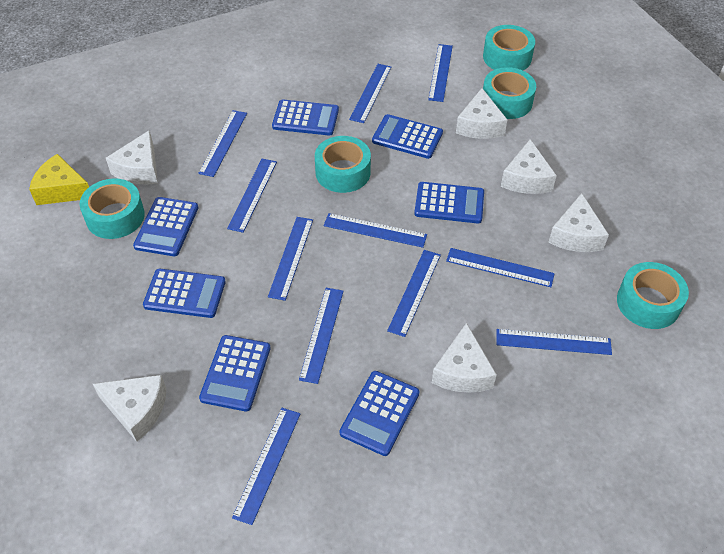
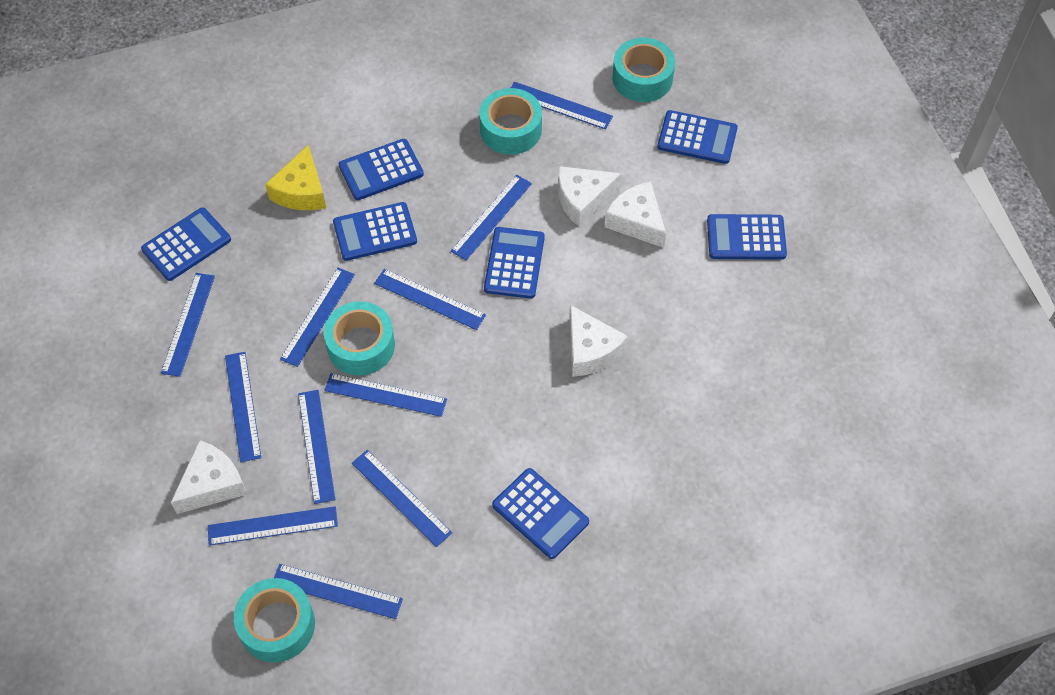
turquoise tape: [80,178,145,239] [315,136,371,193] [483,25,535,70] [483,67,536,119] [617,262,689,329] = 5 -> [234,578,315,662] [324,301,395,375] [479,88,542,155] [612,37,675,102] = 4
white cheese: [93,375,167,442] [106,130,158,185] [432,323,497,393] [456,88,507,139] [501,139,557,194] [548,193,609,252] = 6 -> [171,440,247,514] [558,166,621,227] [569,305,628,377] [604,181,666,248] = 4

